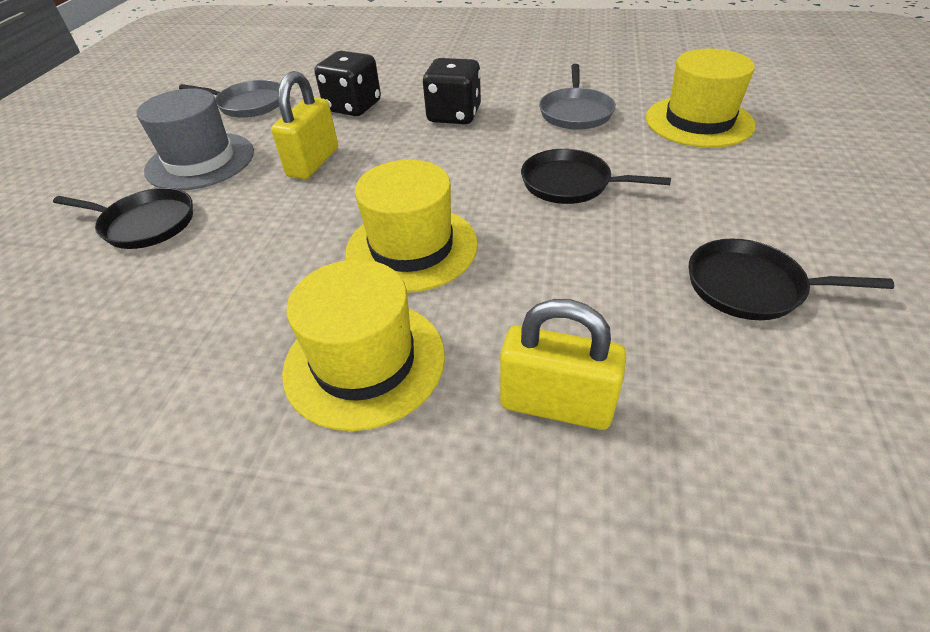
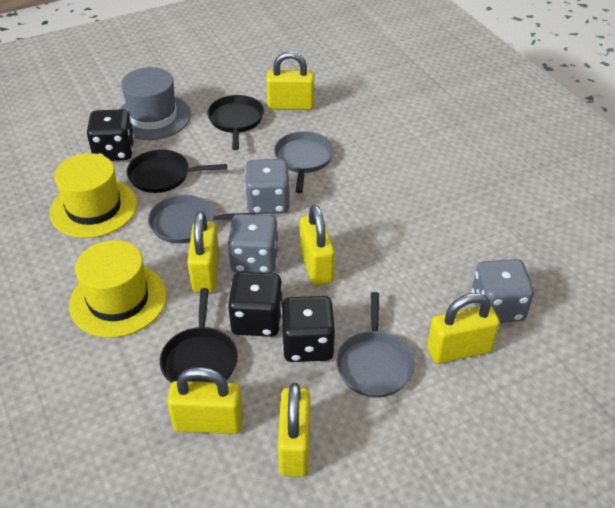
black dice: [315,51,381,116] [423,58,481,124] = 2 -> [87,109,134,161] [228,272,282,337] [281,296,336,362] = 3
grey dice: none = 0 -> [228,214,279,273] [245,159,290,214] [472,259,534,323] = 3
grey pan: [179,80,280,118] [539,64,616,130] = 2 -> [148,195,255,243] [274,131,334,193] [336,292,414,398] = 3
yellow hat: [282,259,445,431] [345,160,478,293] [646,49,756,148] = 3 -> [50,153,137,238] [69,240,167,338] = 2
yellow padlock: [271,71,338,179] [500,299,626,430] = 2 -> [167,367,243,434] [187,211,219,293] [266,51,314,110] [278,383,310,477] [300,204,335,286] [427,293,500,364] = 6

